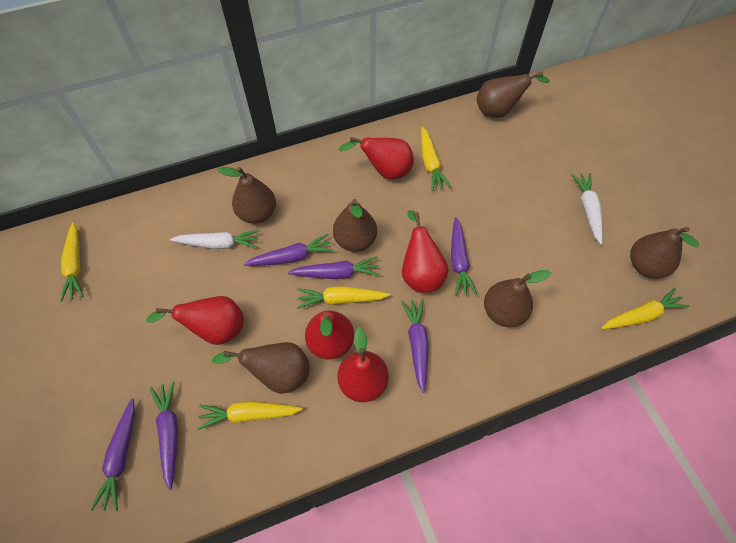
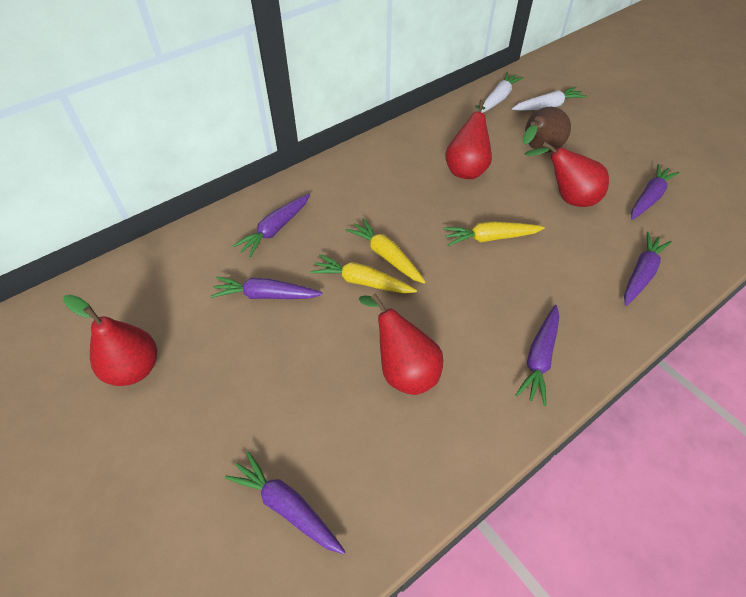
brown pear: [212,342,310,394] [218,167,276,224] [333,199,377,252] [477,71,550,118] [484,270,551,327] [630,227,699,278] = 6 -> [523,107,571,153] = 1
red pear: [146,296,244,345] [305,311,354,359] [337,327,389,402] [338,137,414,180] [402,210,448,293] = 5 -> [63,295,157,386] [359,294,443,395] [445,99,492,179] [525,141,609,207] = 4
yellow carrot: [60,222,84,302] [197,401,303,430] [297,286,391,309] [421,126,451,191] [601,288,689,329] = 5 -> [310,254,417,294] [346,218,426,284] [443,221,545,246] = 3

